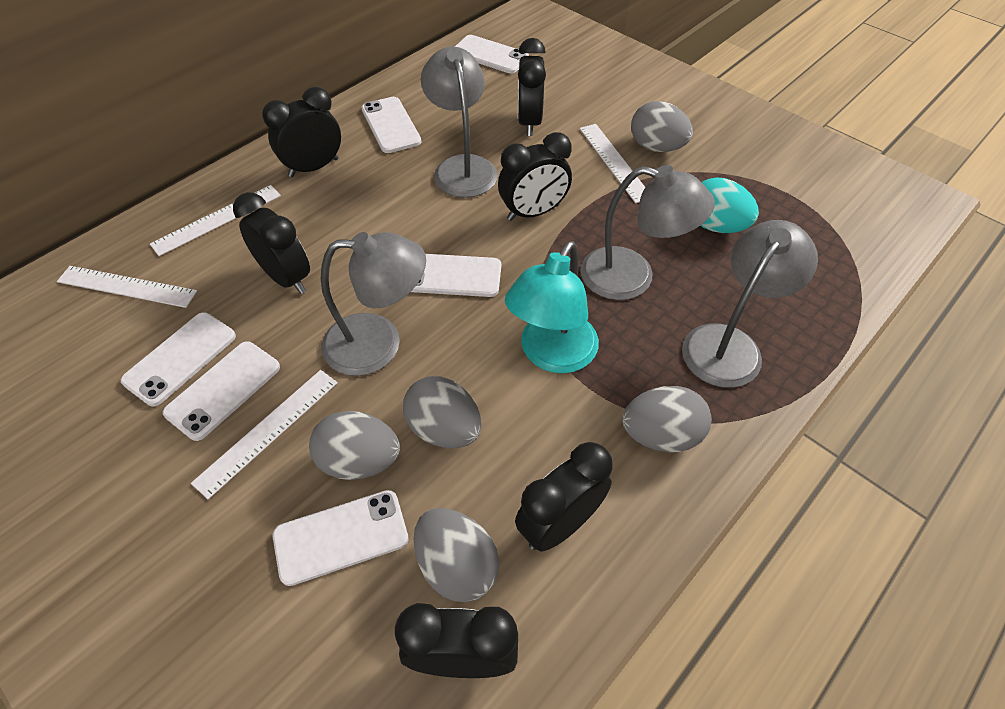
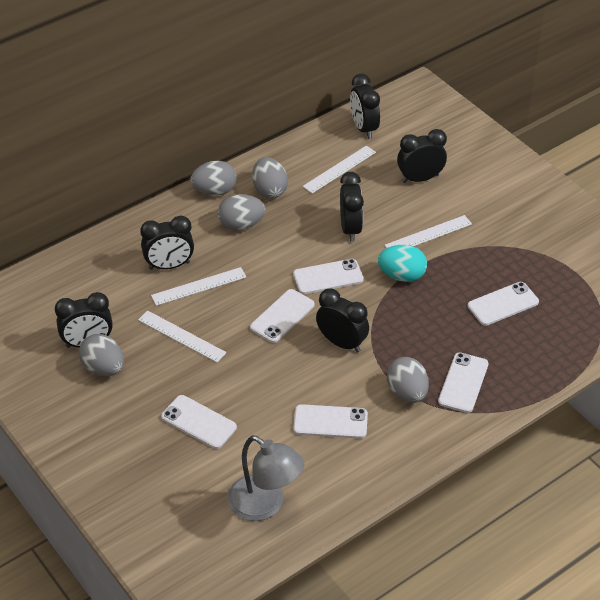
grey lamp: [321,232,426,376] [421,46,498,198] [580,165,715,300] [682,220,818,388] = 4 -> [227,435,304,521] = 1
turquoise lamp: [505,241,599,373] = 1 -> none = 0

